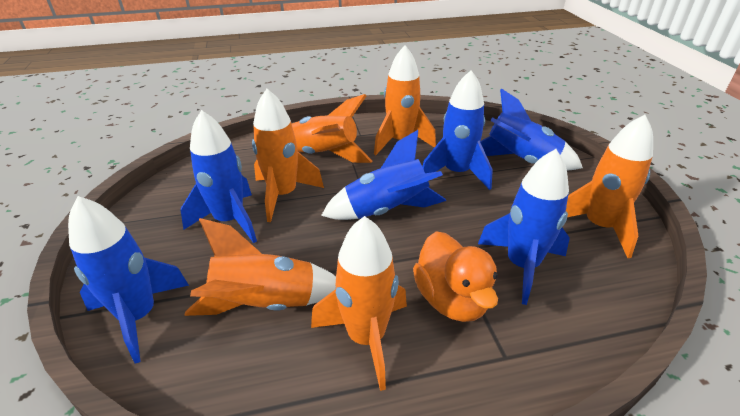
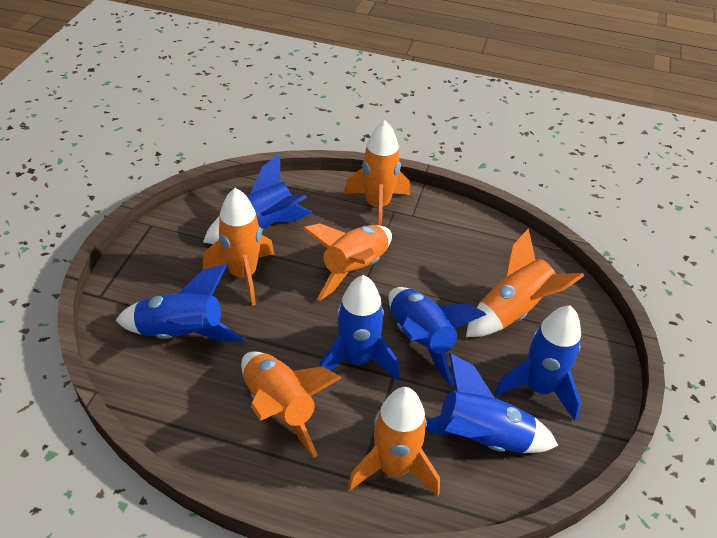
orange duck: [413,231,498,322] = 1 -> none = 0

